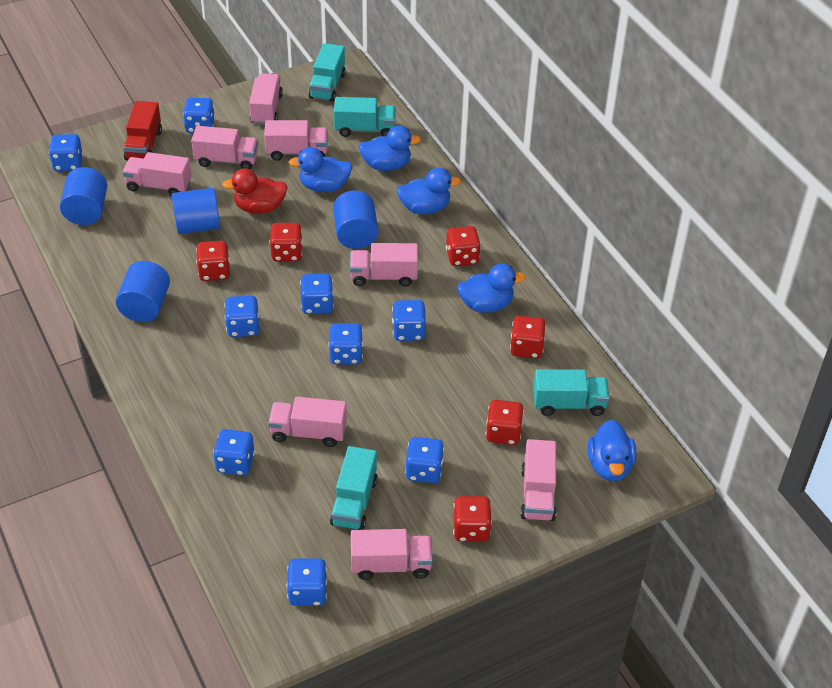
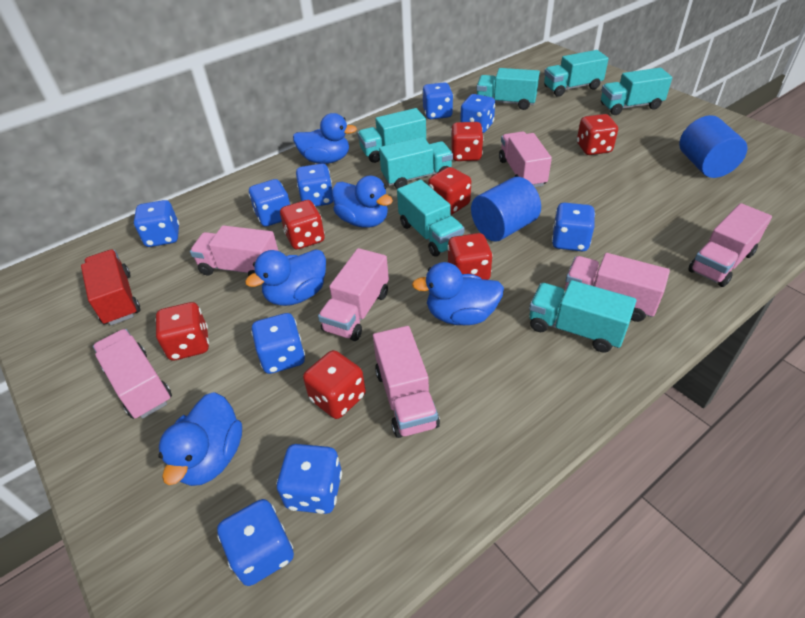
blue cylinder: [60,167,107,225] [116,261,170,322] [172,188,220,234] [333,190,378,249] = 4 -> [471,177,541,242] [679,115,747,178] = 2
pink truck: [122,152,192,196] [191,126,258,170] [249,73,283,125] [264,120,328,161] [268,397,347,447] [350,243,418,287] [351,529,433,580] [520,439,556,521] = 8 -> [93,329,172,419] [190,225,278,276] [318,248,389,341] [373,326,440,438] [499,131,552,187] [565,253,670,322] [688,203,772,287] = 7
red dice: [196,241,230,281] [270,223,303,261] [446,226,481,266] [453,496,492,542] [486,400,524,445] [510,316,546,358] = 6 -> [156,302,209,361] [280,200,325,249] [303,350,366,419] [428,167,471,215] [447,233,493,280] [451,122,484,161] [577,114,618,155] = 7
red duck: [222,168,288,214] = 1 -> none = 0
turquoise truck: [309,43,346,102] [330,446,378,530] [334,97,396,137] [533,369,610,416] = 4 -> [358,108,426,163] [379,137,453,189] [397,180,464,257] [476,68,540,110] [529,280,637,353] [544,50,609,97] [601,68,672,115] = 7

